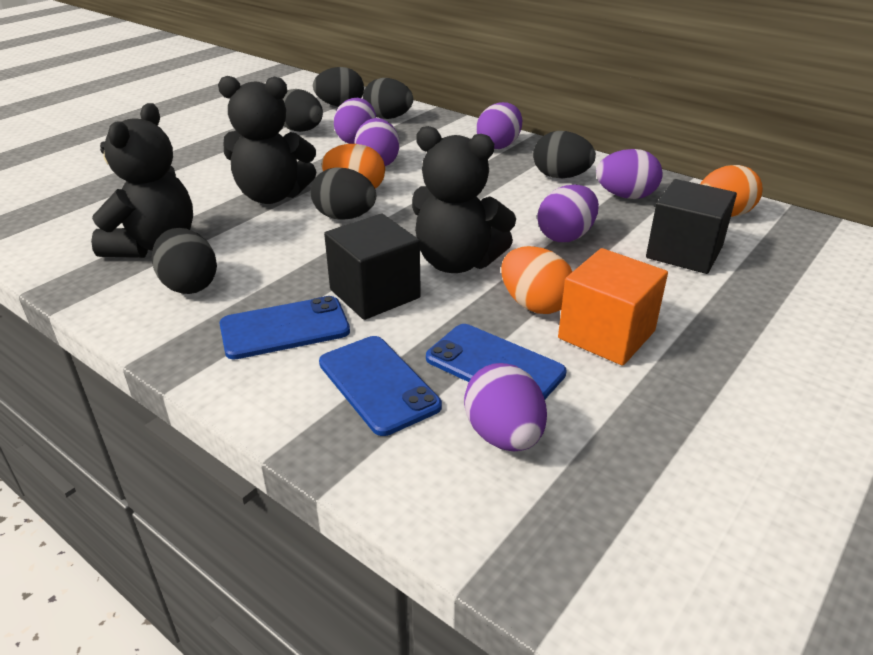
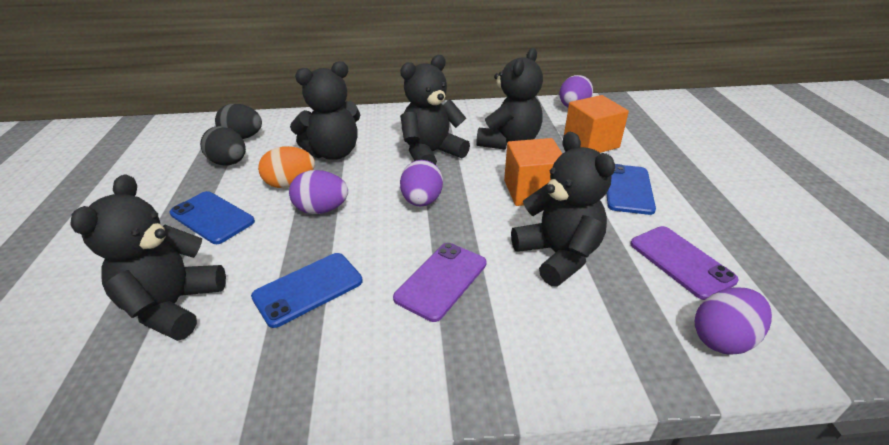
black cube: [324,214,421,320] [646,179,737,274] = 2 -> none = 0
black egg: [152,228,217,294] [283,89,323,132] [311,167,376,220] [313,67,364,107] [363,78,413,119] [533,131,596,178] = 6 -> [200,126,246,165] [215,104,262,139] = 2
black teddy bear: [91,103,193,258] [218,76,316,204] [412,126,516,273] = 3 -> [70,174,226,341] [290,61,360,160] [400,55,470,165] [476,48,543,150] [511,132,615,286] = 5
orange cube: [558,248,668,366] = 1 -> [504,138,563,206] [564,95,629,153] = 2
orange egg: [321,144,385,189] [501,246,572,314] [701,165,763,217] = 3 -> [258,146,315,188] = 1
purple egg: [334,98,376,144] [355,118,400,166] [464,363,547,452] [477,102,522,149] [537,184,599,242] [596,149,663,199] = 6 -> [289,170,348,214] [400,160,443,206] [559,75,593,107] [695,287,772,355] = 4
purple phone: none = 0 -> [393,243,486,322] [630,226,739,300] = 2

